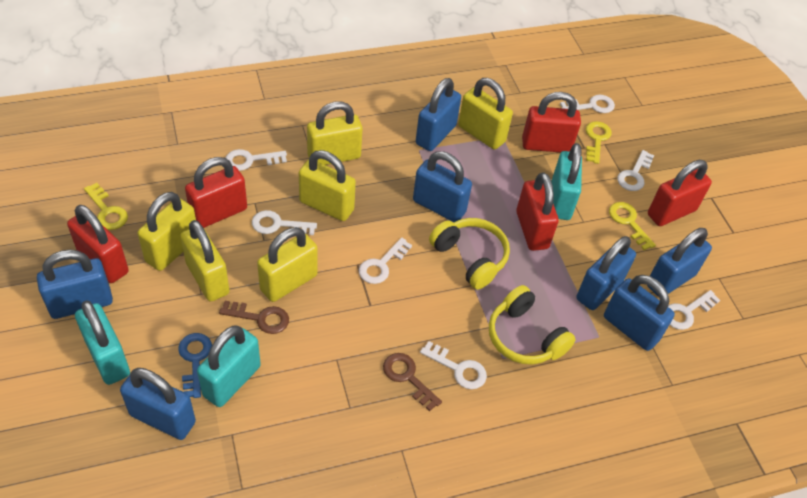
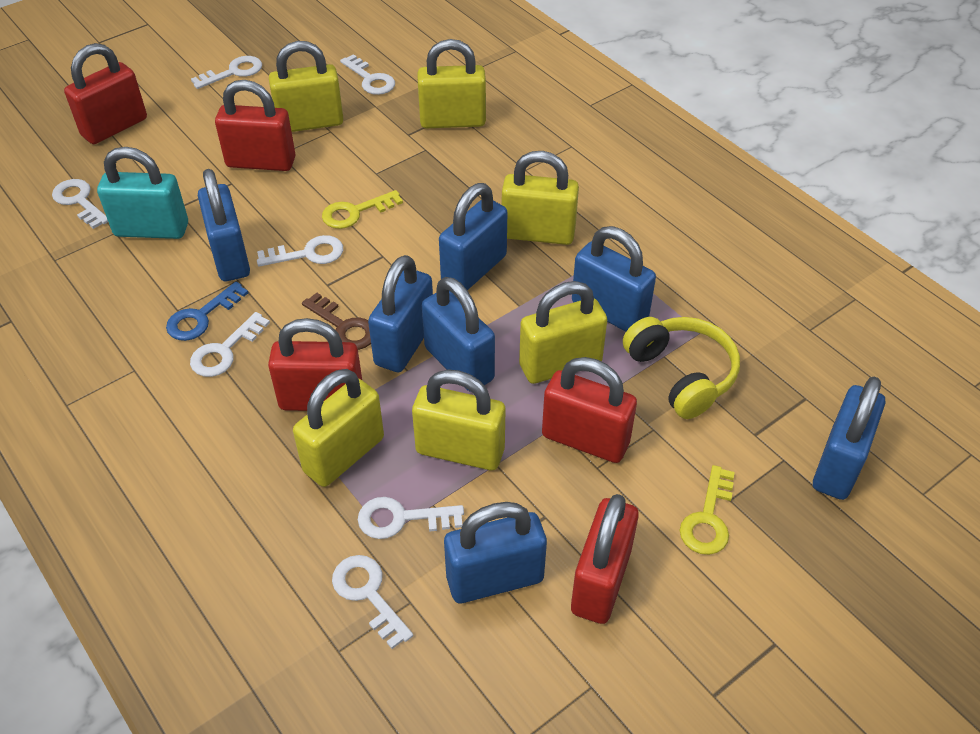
brown key: [219,301,289,334] [383,353,442,411] = 2 -> [302,293,371,350] = 1
turquoise padlock: [75,300,130,385] [197,326,261,407] [552,143,582,220] = 3 -> [97,147,188,239] = 1
yellow headphones: [429,218,510,290] [489,285,576,365] = 2 -> [623,317,740,419] = 1
yellow key: [84,183,128,230] [586,121,612,164] [609,202,656,250] = 3 -> [322,190,403,229] [680,465,735,555] = 2

